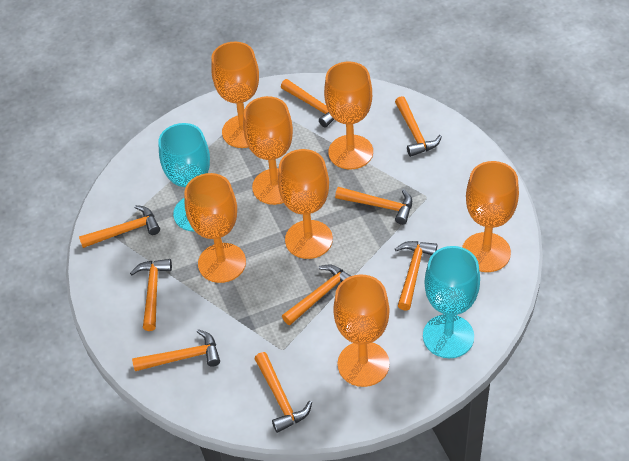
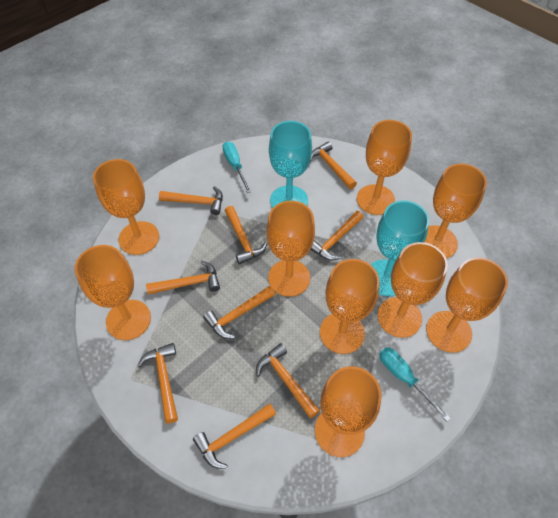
orange goblet: [184,173,246,283] [211,42,259,148] [243,96,293,205] [278,149,333,259] [324,62,373,169] [333,274,390,387] [462,161,519,272] = 7 -> [75,245,151,340] [93,159,159,255] [267,201,315,297] [315,366,381,457] [320,259,379,354] [357,120,412,215] [378,242,448,338] [424,164,487,259] [426,258,508,353] = 9
turquoise screwdriver: none = 0 -> [223,142,251,193] [379,347,451,421] = 2

